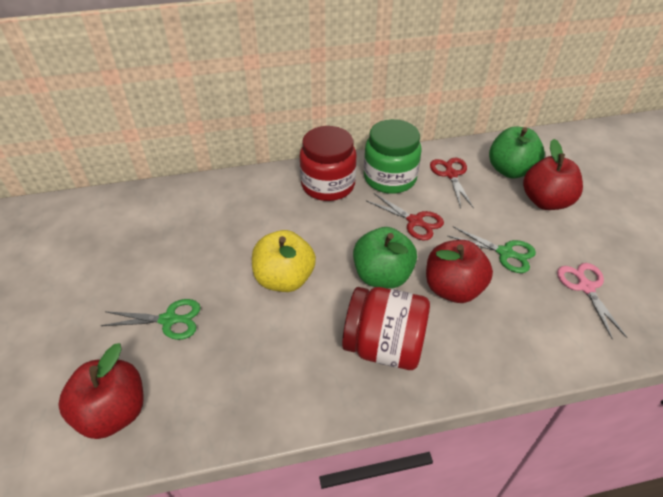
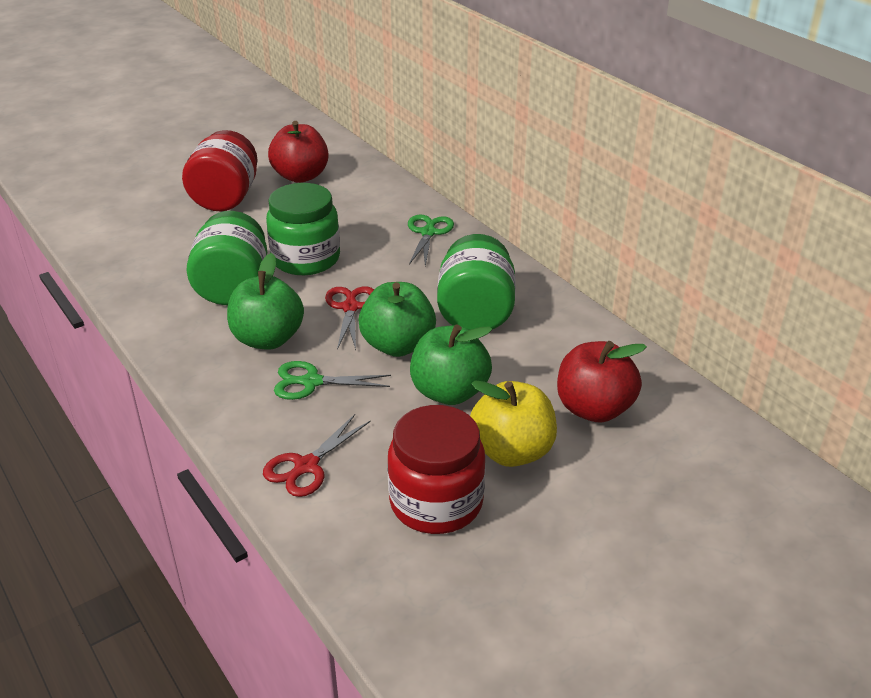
green apple: [353,227,417,289] [489,126,545,178] = 2 -> [227,253,304,350] [358,282,436,357] [410,325,492,405] = 3
green jar: [364,119,422,194] = 1 -> [186,211,267,305] [266,183,340,275] [437,234,516,330] = 3
pink scissors: [557,263,628,340] = 1 -> none = 0
red apple: [58,343,144,439] [426,240,493,303] [523,139,583,210] = 3 -> [268,121,329,183] [557,341,647,422] = 2

